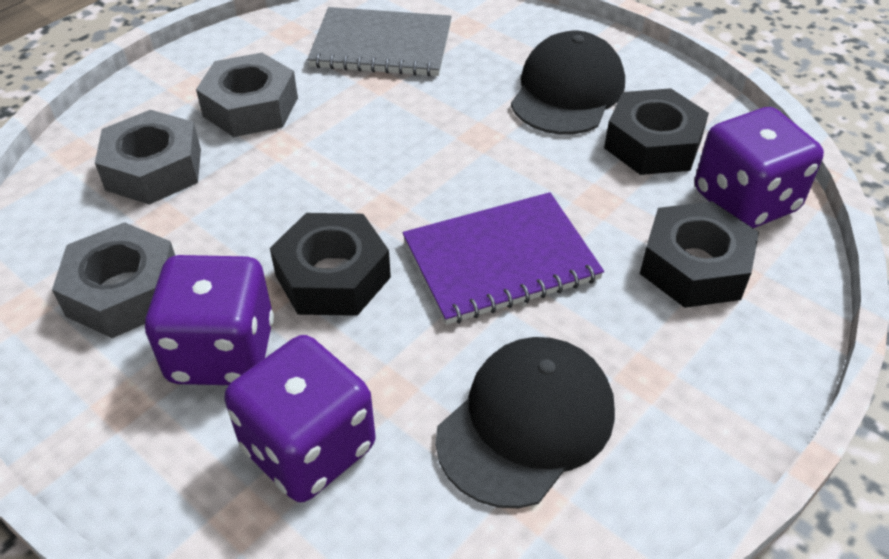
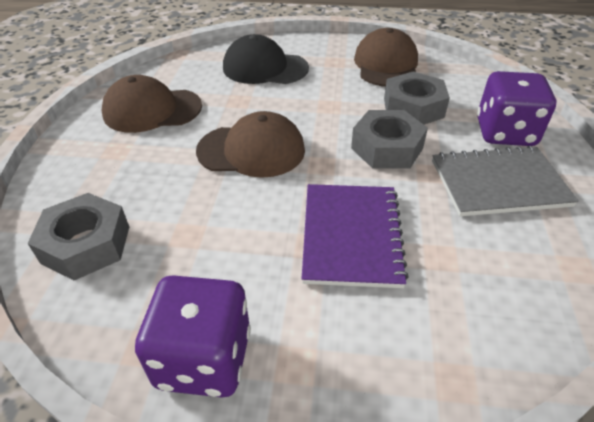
black cap: [435,337,615,508] [511,31,625,134] = 2 -> [223,34,309,84] = 1
black nut: [270,213,391,316] [604,88,709,175] [640,201,759,308] = 3 -> none = 0
brown cap: none = 0 -> [101,75,202,133] [196,111,305,178] [354,28,418,87] = 3
purple dice: [145,255,274,385] [224,335,376,502] [695,107,824,228] = 3 -> [135,275,251,398] [477,71,556,146] = 2

